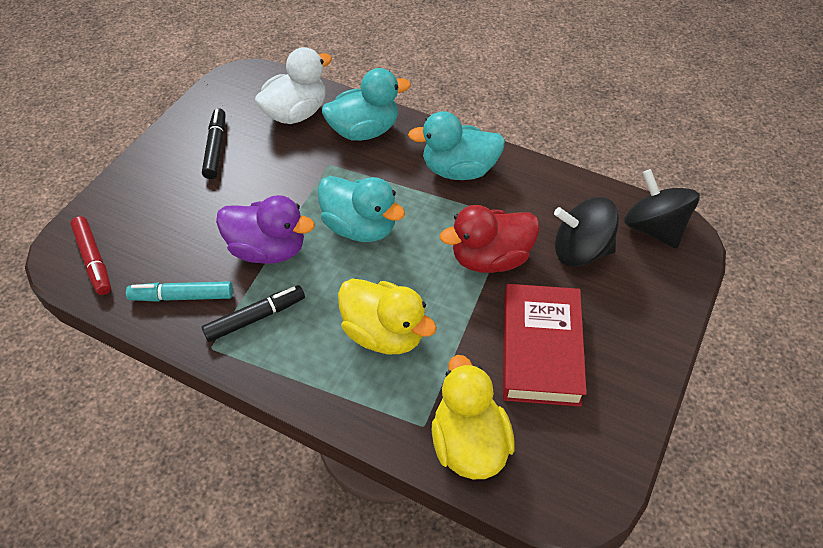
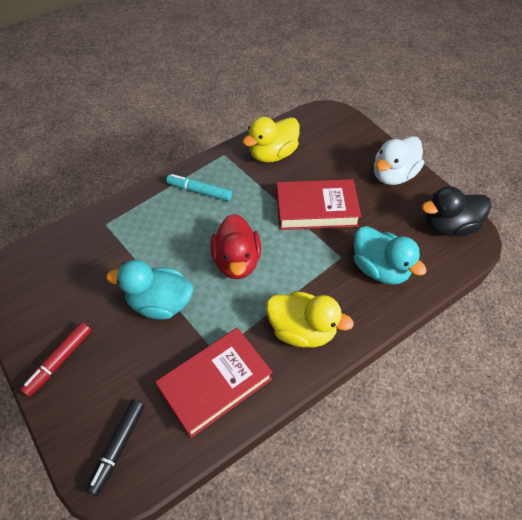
black duck: none = 0 -> [422,186,491,237] = 1
black marker: [202,108,225,179] [202,285,305,342] = 2 -> [86,399,145,496] = 1
black spinning top: [554,197,619,267] [624,169,700,249] = 2 -> none = 0
purple duck: [216,195,315,264] = 1 -> none = 0
red book: [503,284,587,407] = 1 -> [155,328,273,438] [276,179,361,230] = 2
turquoise duck: [318,176,405,242] [322,68,411,141] [408,111,505,180] = 3 -> [106,260,193,319] [354,226,427,285] = 2

